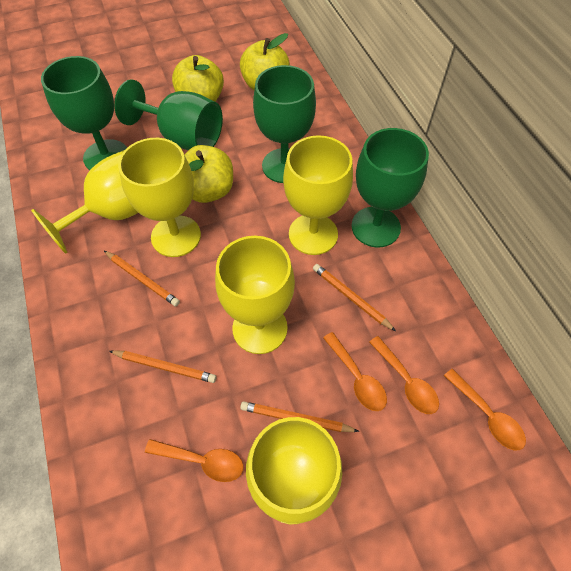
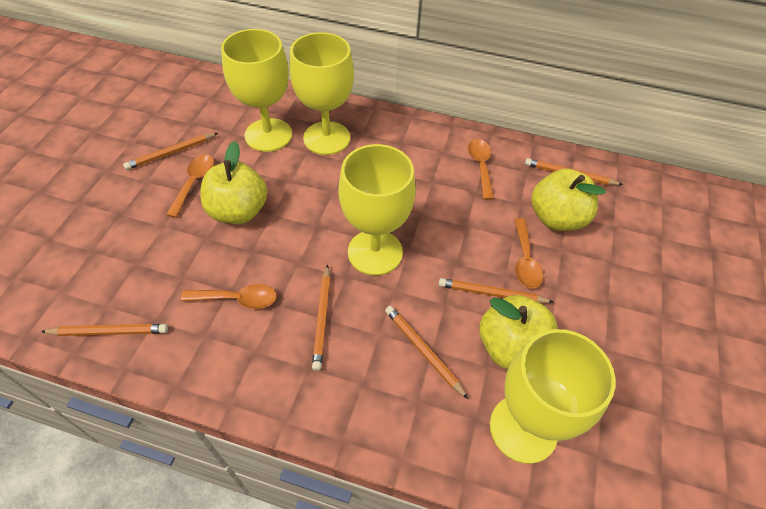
green goblet: [41,56,127,170] [114,79,223,150] [253,65,316,183] [351,128,429,247] = 4 -> none = 0
orange pencil: [104,251,180,307] [109,350,216,383] [240,401,359,432] [313,264,396,331] = 4 -> [41,324,168,336] [123,133,218,170] [312,264,330,371] [385,306,468,399] [439,278,553,303] [525,158,623,185] = 6
yellow goblet: [31,150,138,254] [118,138,201,257] [215,236,295,354] [246,417,342,524] [283,135,353,255] = 5 -> [221,29,292,152] [289,32,354,155] [339,144,416,275] [490,329,616,464] = 4

